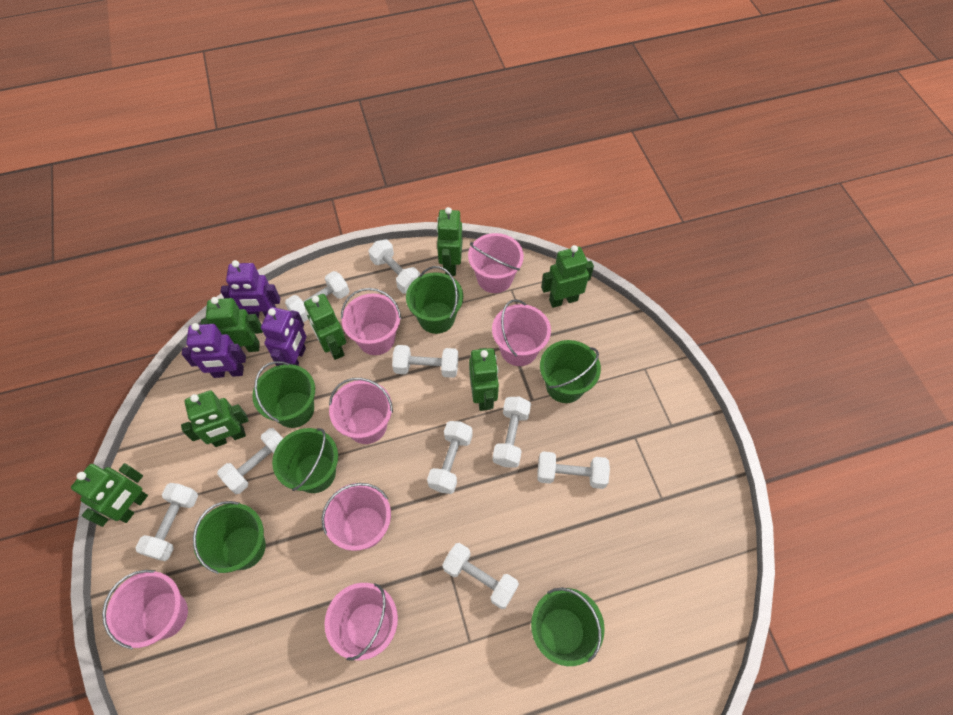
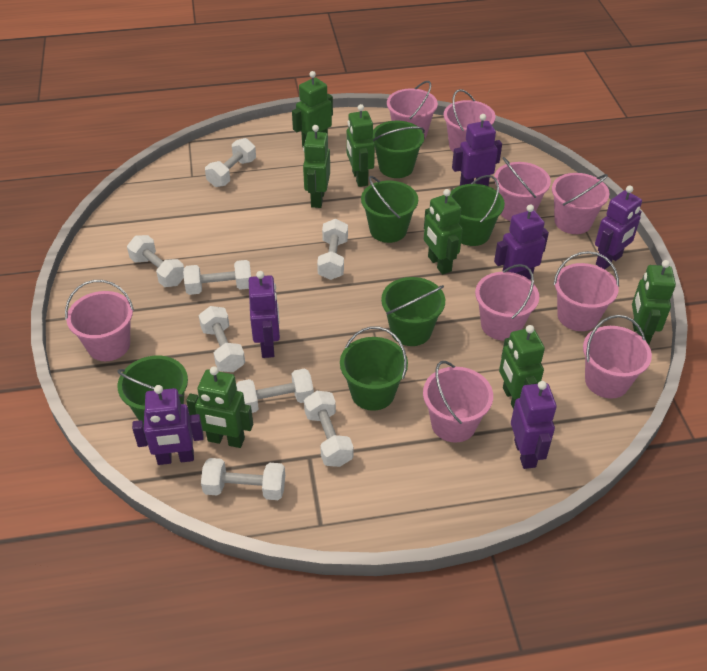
pink bucket: [102,570,188,649] [321,483,391,551] [325,583,398,661] [329,378,393,444] [341,288,401,355] [468,233,524,293] [492,299,551,366] = 7 -> [65,280,134,361] [387,81,438,139] [423,361,493,443] [444,89,496,152] [475,264,539,341] [494,157,551,221] [552,173,609,234] [553,251,619,331] [583,315,652,399] = 9
purple robot: [182,323,246,378] [220,260,280,318] [261,307,307,366] = 3 -> [132,385,204,465] [249,271,280,358] [452,114,502,186] [494,204,549,280] [511,381,557,469] [595,186,642,269] = 6
white dumbbell: [136,483,198,561] [217,428,283,494] [285,271,349,322] [369,240,420,294] [392,345,458,378] [427,421,473,494] [442,543,519,609] [493,397,531,468] [537,452,610,489] = 9 -> [127,235,184,287] [183,260,251,295] [199,306,245,372] [201,458,285,500] [205,138,256,187] [236,369,314,413] [304,391,353,467] [317,219,348,280] = 8

